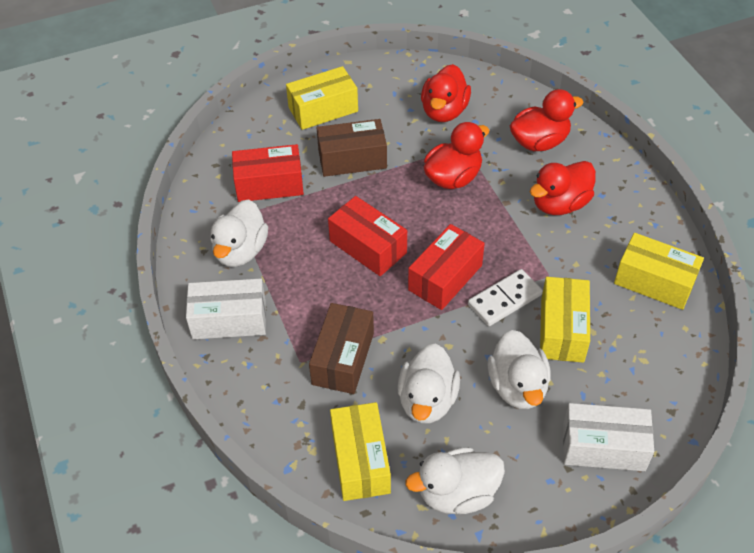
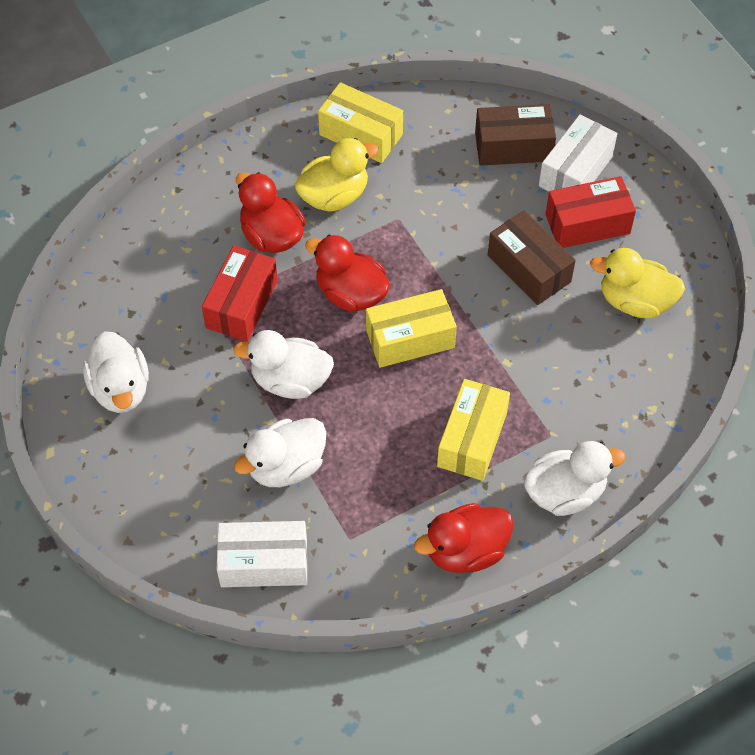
red box: [232,144,304,202] [328,196,407,276] [408,224,485,310] = 3 -> [202,245,278,341] [545,176,636,248] = 2
red duck: [421,64,471,122] [424,122,489,189] [510,89,584,151] [530,161,596,215] = 4 -> [236,172,306,253] [305,235,390,312] [414,503,514,573] = 3
white domino: [468,269,543,326] = 1 -> none = 0
yellow box: [286,66,358,130] [330,402,391,501] [540,277,590,363] [614,233,704,310] = 4 -> [318,82,403,163] [366,289,457,368] [437,379,510,481] = 3
yellow duck: none = 0 -> [294,138,379,212] [590,248,685,318] = 2

